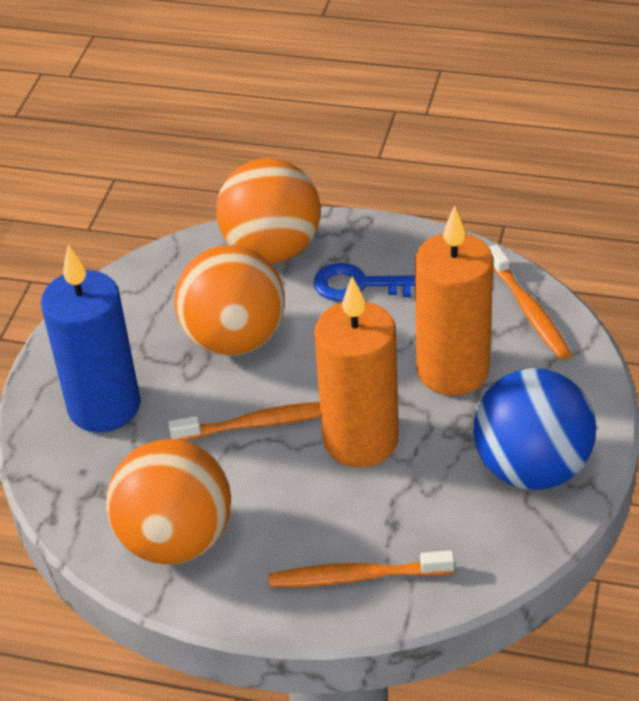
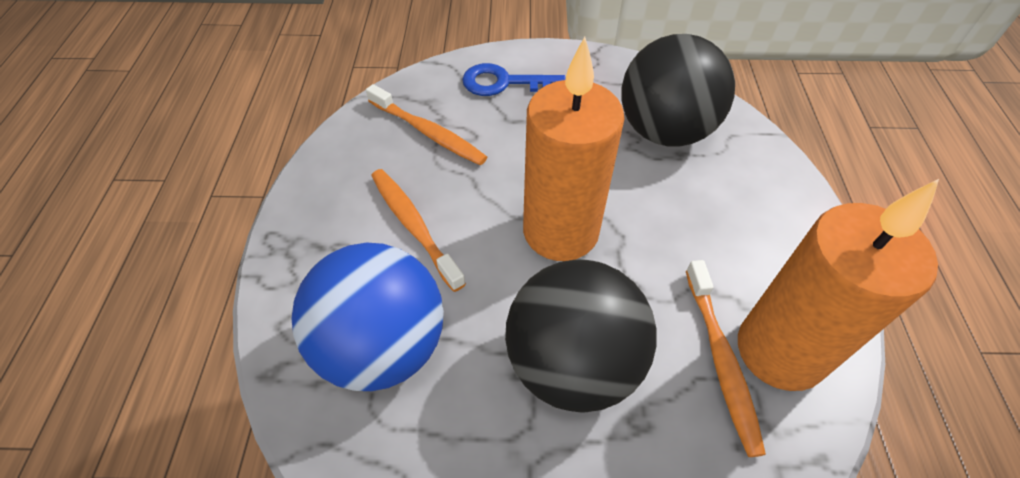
black ball: none = 0 -> [505,259,657,413] [621,34,735,146] = 2
blue candle: [41,245,141,432] = 1 -> none = 0
orange ball: [106,439,231,565] [174,245,285,356] [216,158,321,263] = 3 -> none = 0

